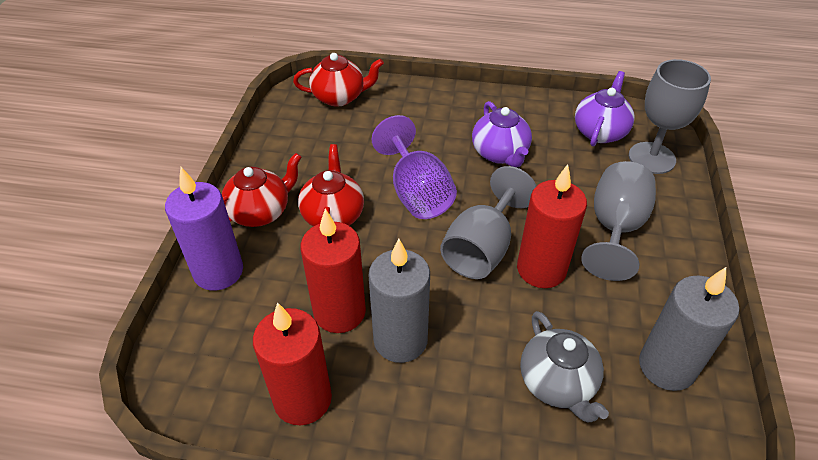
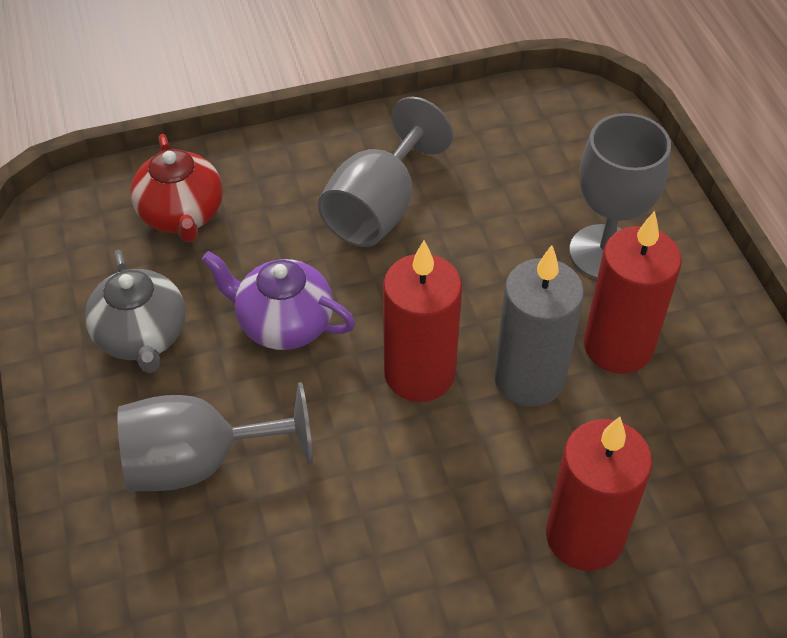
grey candle: [369,239,430,363] [639,267,739,391] = 2 -> [494,245,584,407] = 1
purple candle: [165,167,243,291] = 1 -> none = 0
purple goblet: [372,115,457,219] = 1 -> none = 0
purple teapot: [472,101,532,167] [575,71,635,146] = 2 -> [202,251,355,350] = 1
red teapot: [222,153,302,227] [293,53,384,107] [298,144,364,226] = 3 -> [130,134,223,243] = 1

